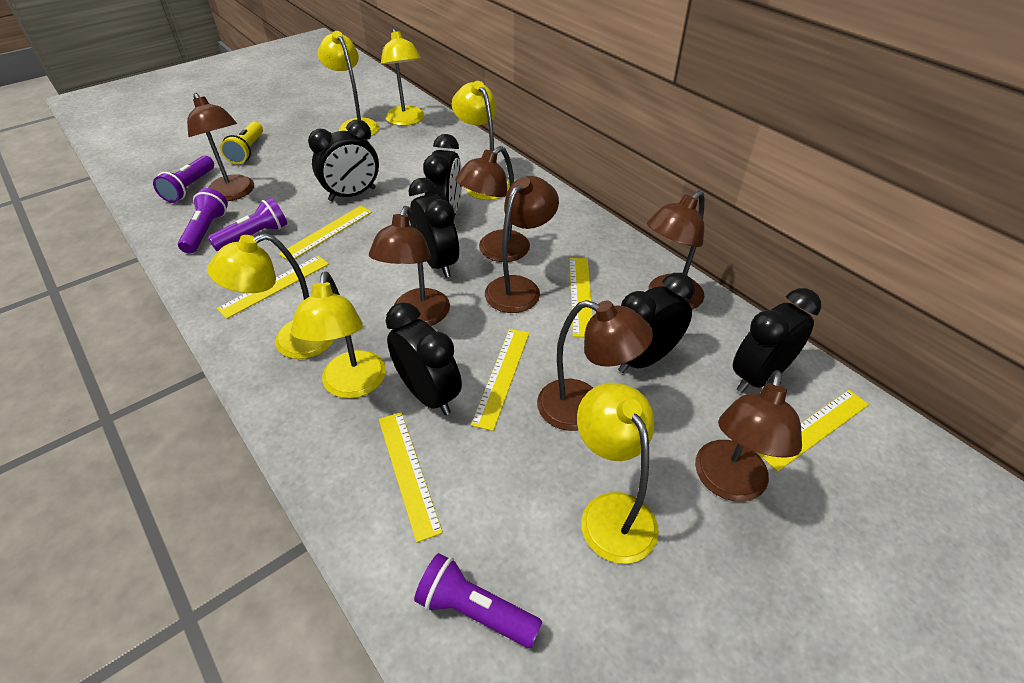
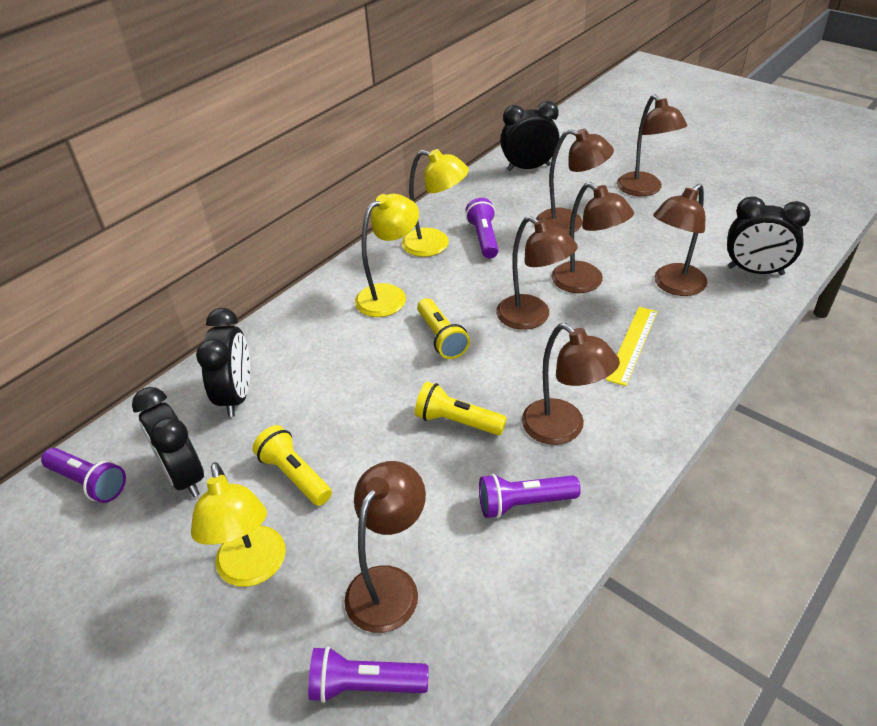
black clock: [308,119,379,201] [386,302,462,415] [408,178,459,278] [423,134,462,215] [618,273,695,373] [733,288,821,393] = 6 -> [132,387,204,497] [196,308,250,417] [500,101,560,171] [727,196,811,275] = 4
yellow flashlight: [220,122,263,164] = 1 -> [252,425,332,506] [415,382,507,435] [417,298,470,359] = 3
yellow lamp: [207,233,335,359] [291,272,386,398] [317,31,379,136] [381,28,425,126] [452,81,510,200] [577,383,659,564] = 6 -> [191,462,286,587] [355,194,419,317] [402,149,469,257] = 3
yellow ruler: [217,256,329,319] [279,206,372,260] [379,412,443,543] [471,329,529,431] [569,258,592,337] [758,390,869,472] = 6 -> [606,307,657,386] = 1

